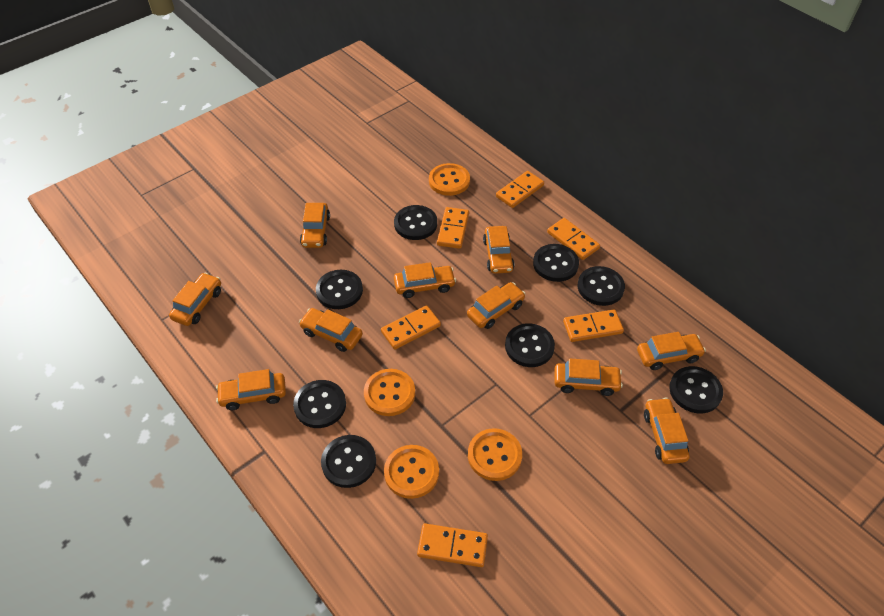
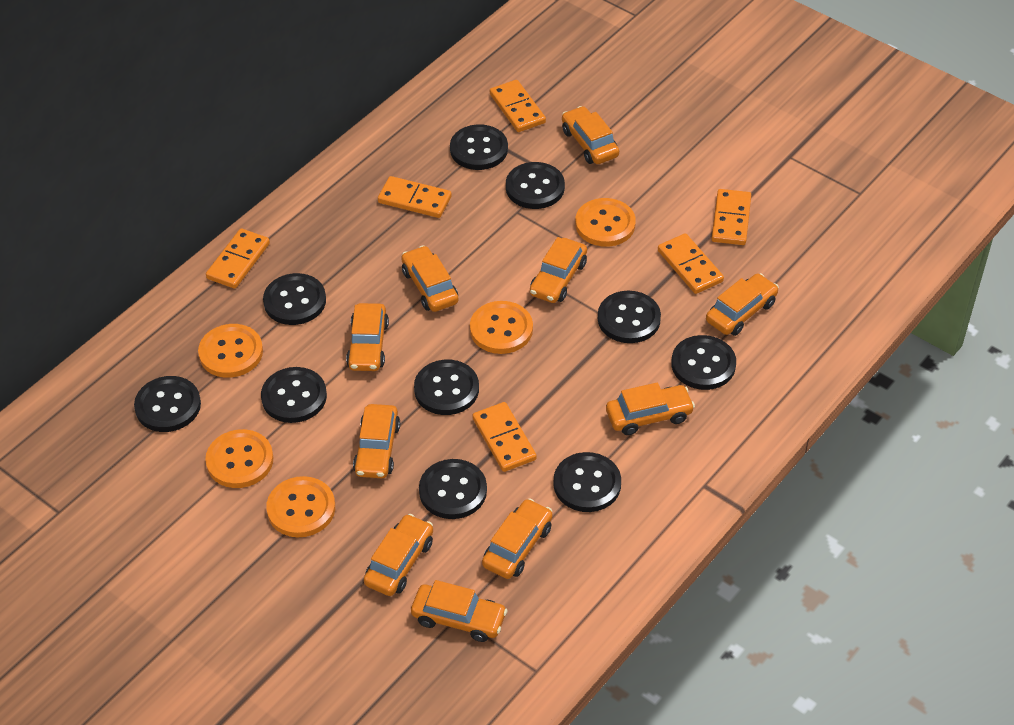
black button: [293,380,346,428] [316,270,363,309] [321,435,376,488] [394,205,437,240] [505,323,555,367] [533,244,579,282] [577,266,625,306] [669,366,723,413] = 8 -> [134,376,201,432] [261,367,327,423] [263,273,326,325] [414,360,479,415] [419,459,487,519] [450,124,508,170] [506,162,565,209] [554,452,621,512] [598,291,661,343] [671,335,736,390] = 10
orange button: [364,369,415,416] [384,445,439,499] [429,163,470,196] [468,428,522,481] = 4 -> [198,324,263,378] [205,429,273,488] [266,476,335,537] [470,301,533,354] [575,198,636,247] = 5

